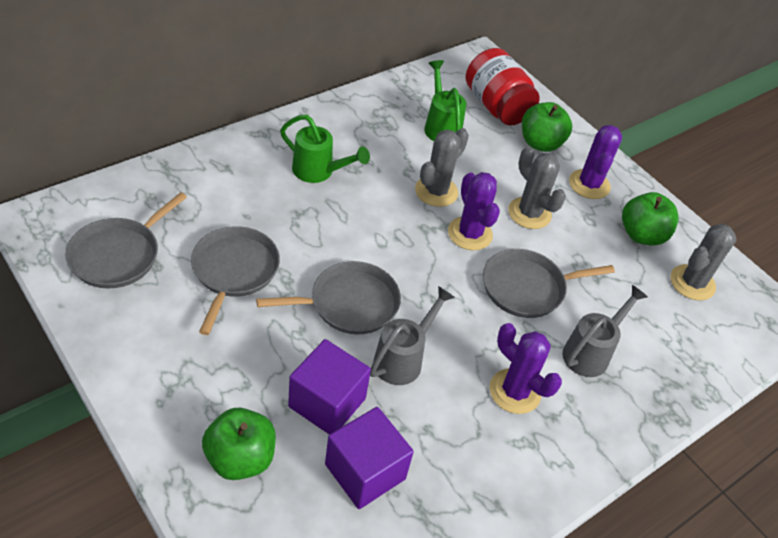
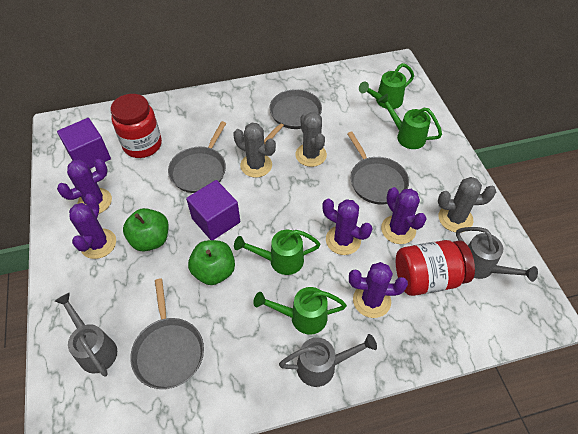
green apple: [202,408,276,480] [522,102,572,152] [622,192,679,246] = 3 -> [123,208,169,251] [188,240,235,285] = 2
green watering can: [280,114,370,183] [424,60,466,141] = 2 -> [234,230,321,275] [253,287,347,335] [359,63,414,109] [378,94,442,149] = 4
grey watering can: [370,286,455,385] [562,285,648,377] = 2 -> [55,293,117,377] [279,334,377,387] [456,227,538,282] = 3
purple cactus: [448,172,500,250] [489,323,562,414] [569,125,622,199] = 3 -> [57,159,112,214] [69,194,116,259] [322,199,372,255] [349,262,408,318] [381,187,427,244] = 5
red jar: [466,48,540,125] = 1 -> [110,94,162,158] [396,240,475,296] = 2

